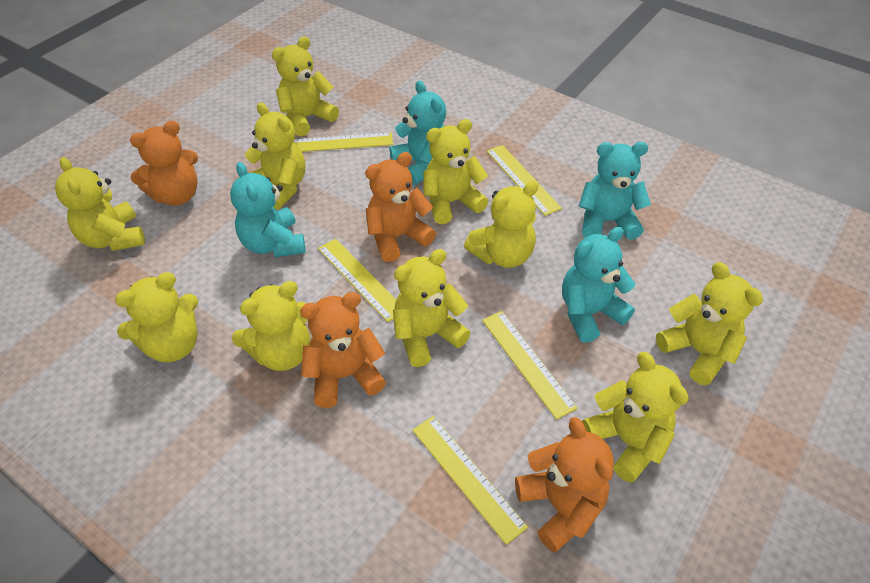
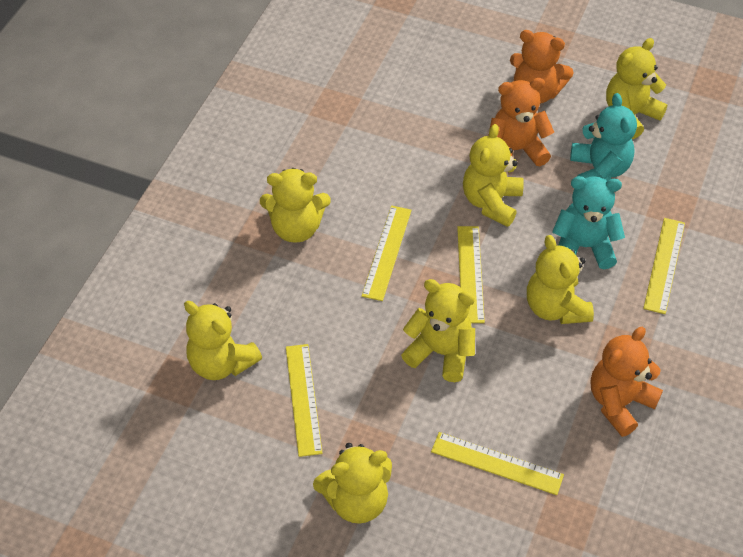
orange teddy bear: [130,121,198,206] [300,292,386,408] [365,152,436,262] [515,417,614,552] = 4 -> [490,78,554,166] [510,30,574,104] [591,327,663,437] = 3
turquoise teddy bear: [230,162,306,257] [390,80,446,186] [562,227,635,343] [579,142,651,240] = 4 -> [552,176,625,269] [570,93,637,181] = 2
yellow teddy bear: [55,157,145,251] [115,272,198,363] [232,281,310,371] [245,102,305,210] [272,37,339,136] [393,249,470,367] [423,119,488,224] [464,181,538,268] [582,352,688,483] [656,262,763,386] = 10 -> [184,301,262,380] [260,168,331,243] [313,443,392,524] [401,279,475,382] [463,124,524,227] [527,235,594,324] [606,38,667,139] = 7

